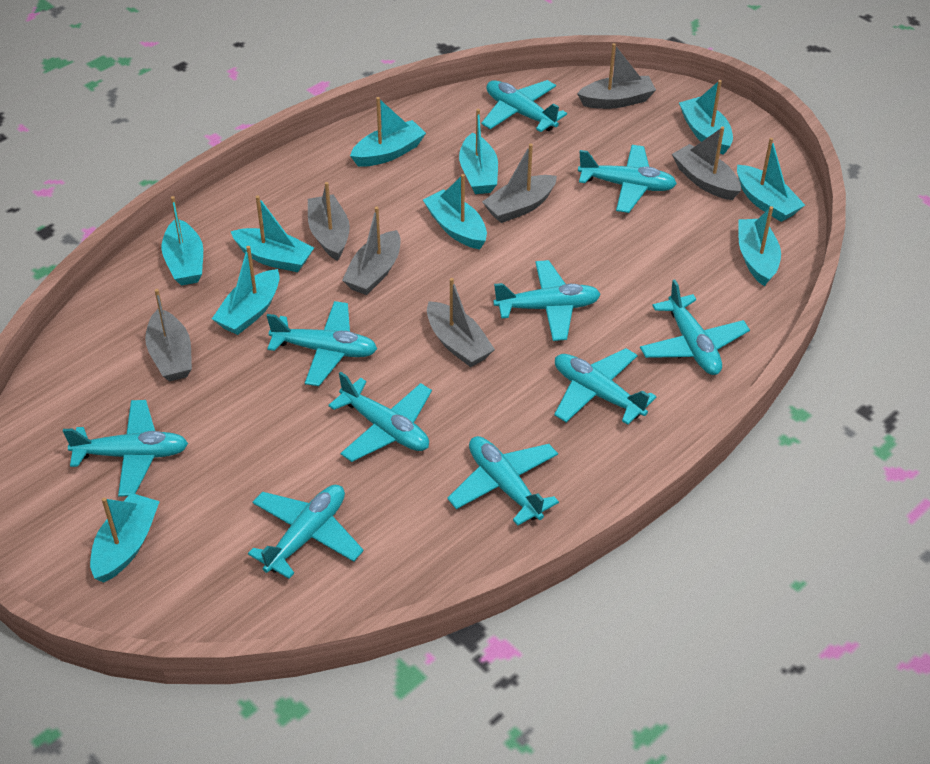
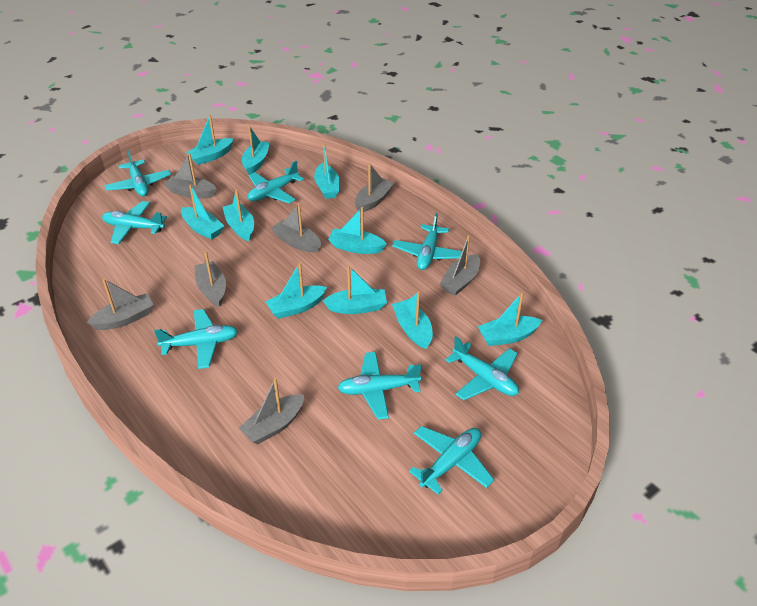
turquoise plane: [63,400,188,497] [248,485,364,579] [267,301,377,386] [328,372,432,462] [447,436,559,526] [481,80,567,132] [493,260,601,341] [554,348,657,425] [578,145,677,213] [640,280,750,375] = 10 -> [102,201,167,244] [104,150,171,196] [154,309,238,369] [247,161,304,203] [338,352,422,420] [392,213,462,270] [409,426,494,495] [445,336,519,400] = 8

